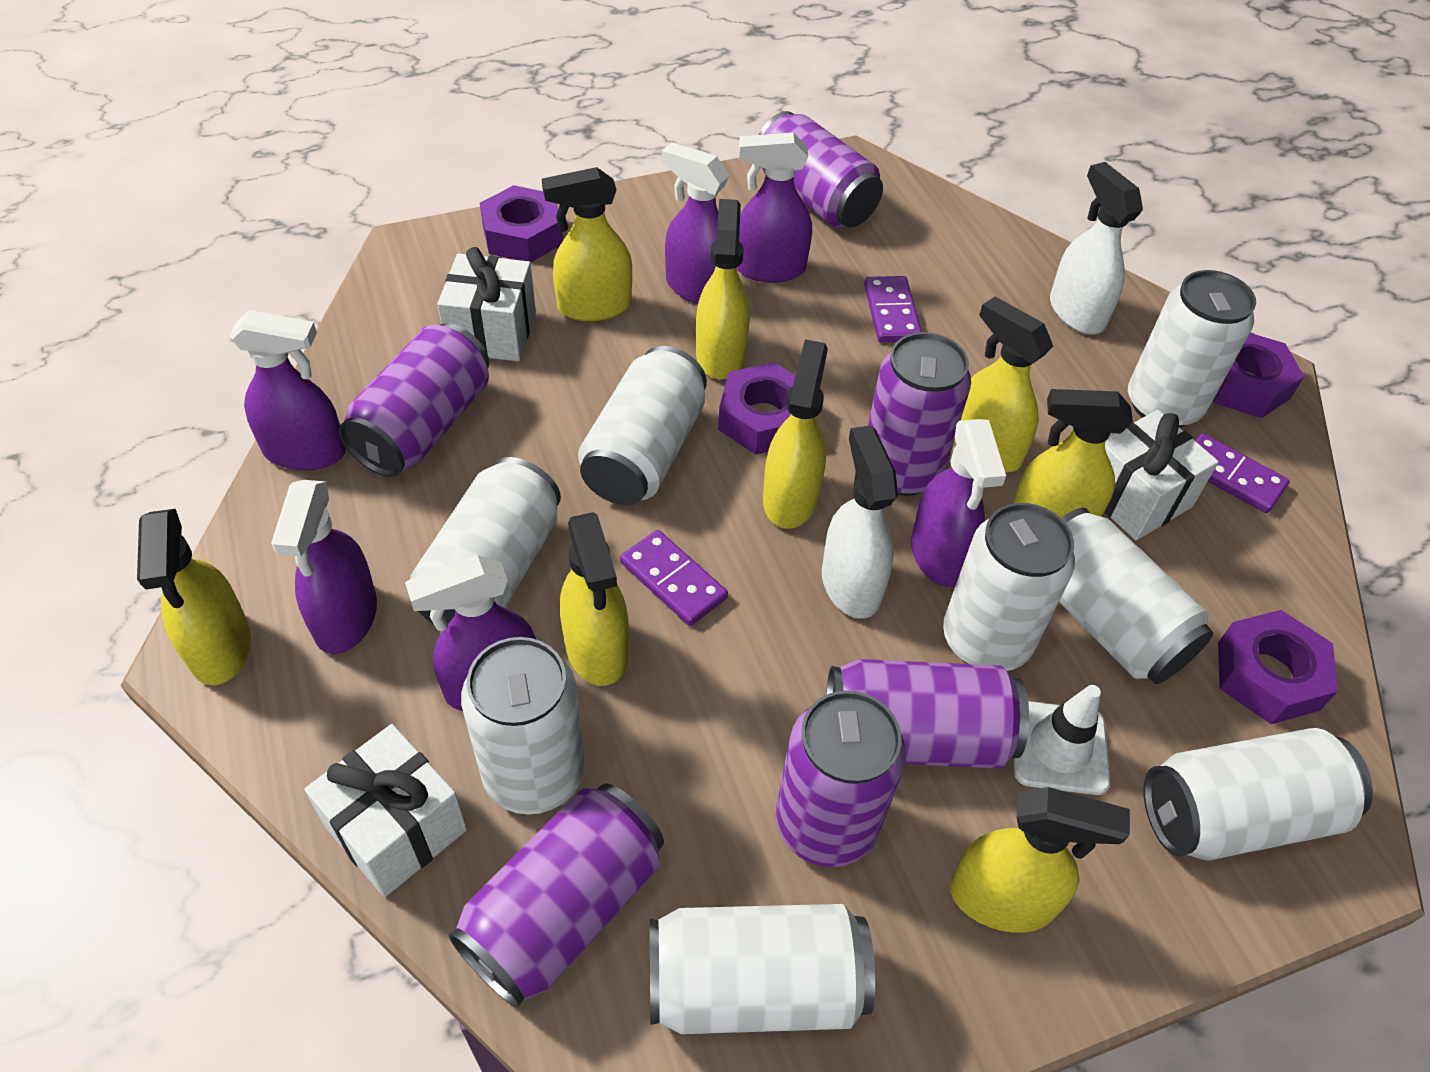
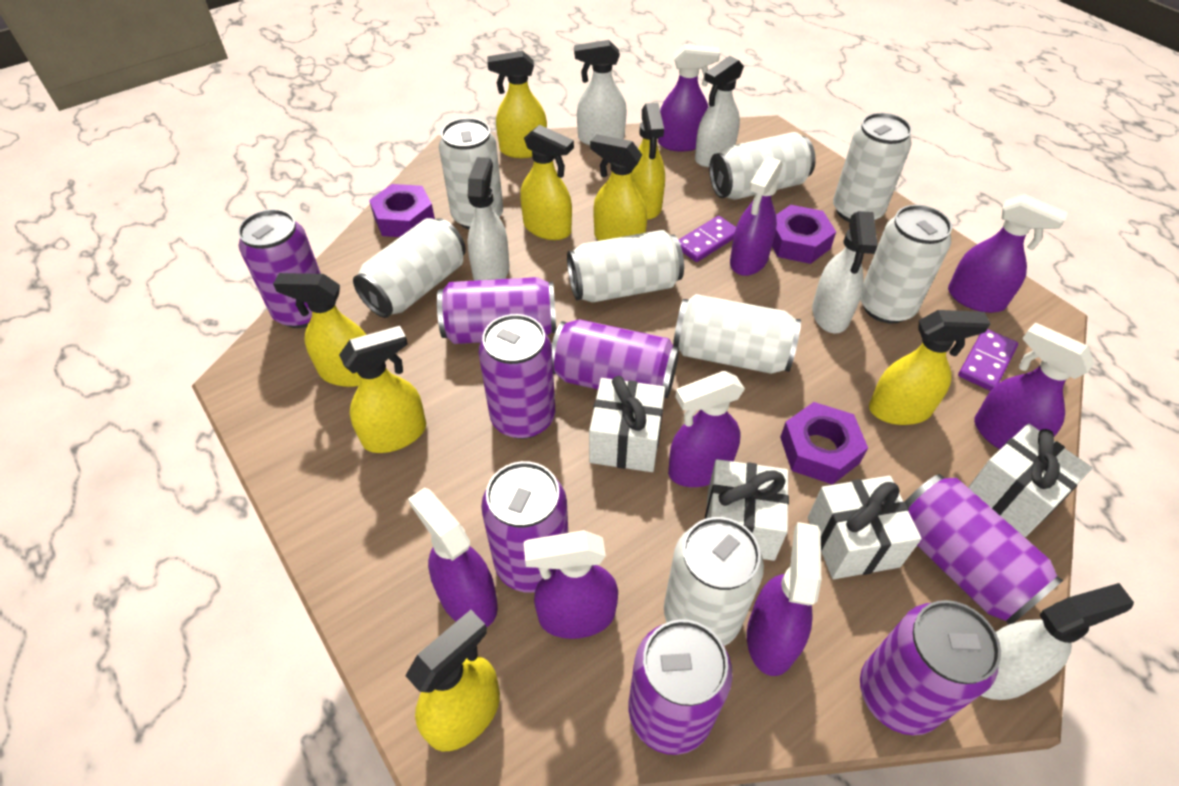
purple can: [339,323,489,477] [448,783,664,1008] [759,111,883,228] [776,690,906,867] [826,659,1029,769] [868,332,971,496] = 6 -> [238,209,321,328] [437,277,556,344] [479,314,555,439] [481,461,568,593] [552,319,679,398] [628,619,733,755] [860,600,1001,735] [905,474,1063,624] = 8
purple domino: [620,530,728,626] [864,276,922,342] [1195,433,1290,513] = 3 -> [679,216,736,262] [958,329,1018,391] = 2
purple nut: [480,185,563,263] [718,362,795,455] [1213,333,1305,418] [1218,610,1338,724] = 4 -> [369,184,435,237] [772,205,836,264] [780,402,868,485] = 3
purple spray bottle: [229,310,346,471] [271,480,377,654] [405,555,536,711] [661,142,730,304] [736,133,812,283] [911,419,1006,587] = 6 -> [408,488,498,627] [524,530,618,639] [658,44,720,152] [668,371,745,487] [730,157,783,276] [747,522,821,676] [948,194,1068,313] [974,322,1095,449] = 8
white gift: [304,724,467,897] [437,247,536,361] [1104,410,1219,540] = 3 -> [589,376,665,472] [705,459,789,561] [808,476,922,579] [968,423,1092,537] = 4
white spray bottle: [822,425,898,619] [1050,162,1143,335] = 2 -> [467,157,510,281] [574,40,627,145] [695,56,744,167] [812,211,878,333] [980,583,1134,700] = 5
white traffic cone: [1013,685,1110,795] = 1 -> none = 0

